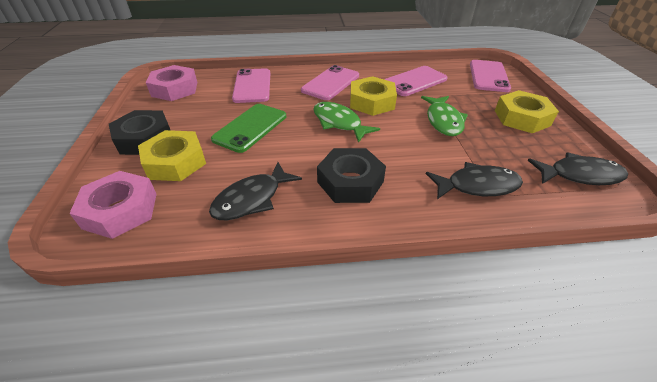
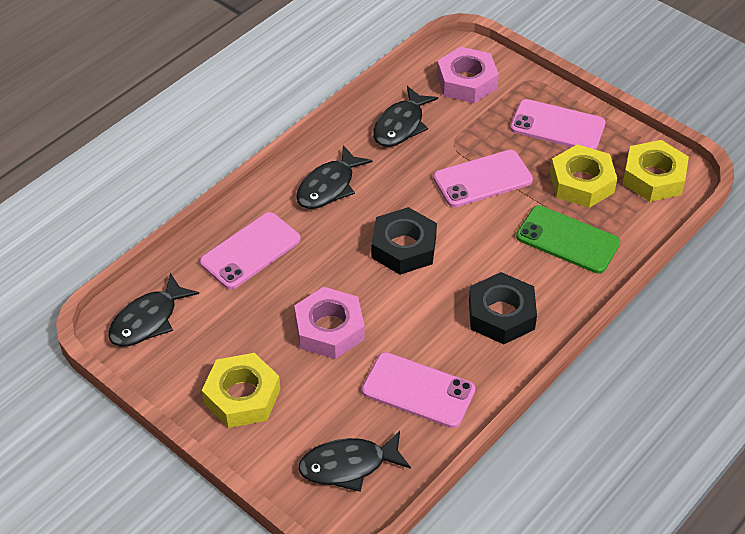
black fish: [209,162,302,220] [426,162,523,199] [528,152,628,185] = 3 -> [108,273,199,346] [296,145,373,209] [299,431,411,492] [373,86,438,147] = 4
green fish: [313,102,380,143] [421,96,468,136] = 2 -> none = 0

